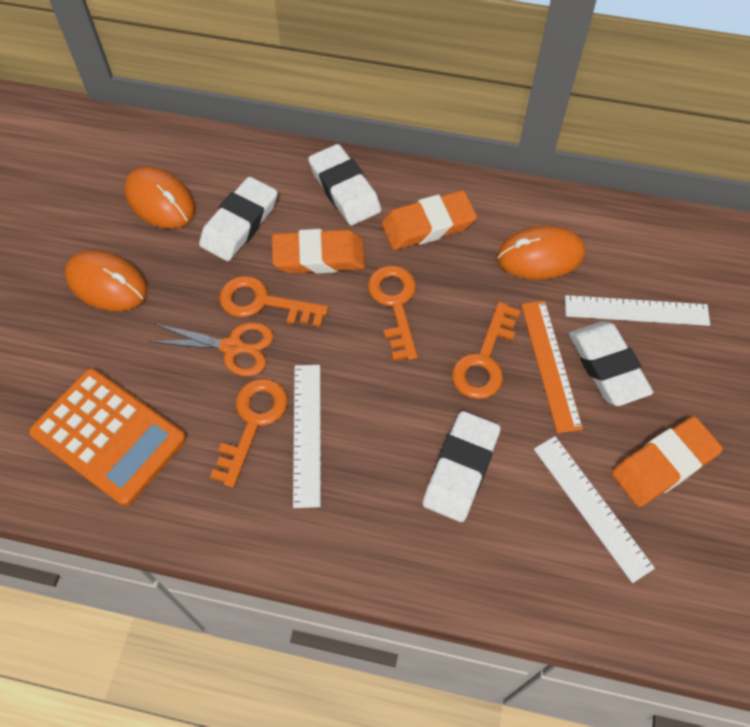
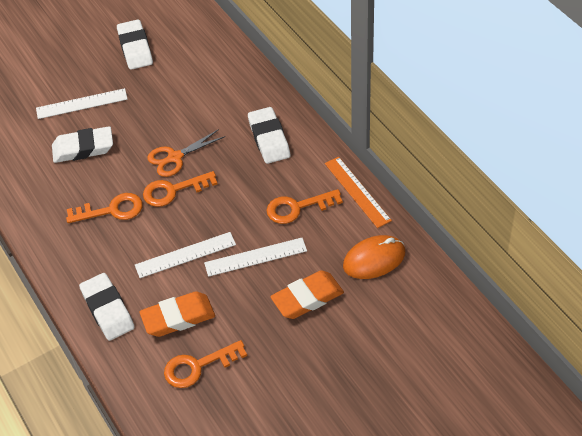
orange calculator: [29,368,186,506] = 1 -> none = 0
orange eraser: [272,229,365,274] [381,190,477,250] [611,416,723,507] = 3 -> [139,291,215,337] [270,270,344,319] = 2
orange mouse: [65,250,148,311] [124,167,195,229] [497,226,585,280] = 3 -> [343,235,405,279] = 1

